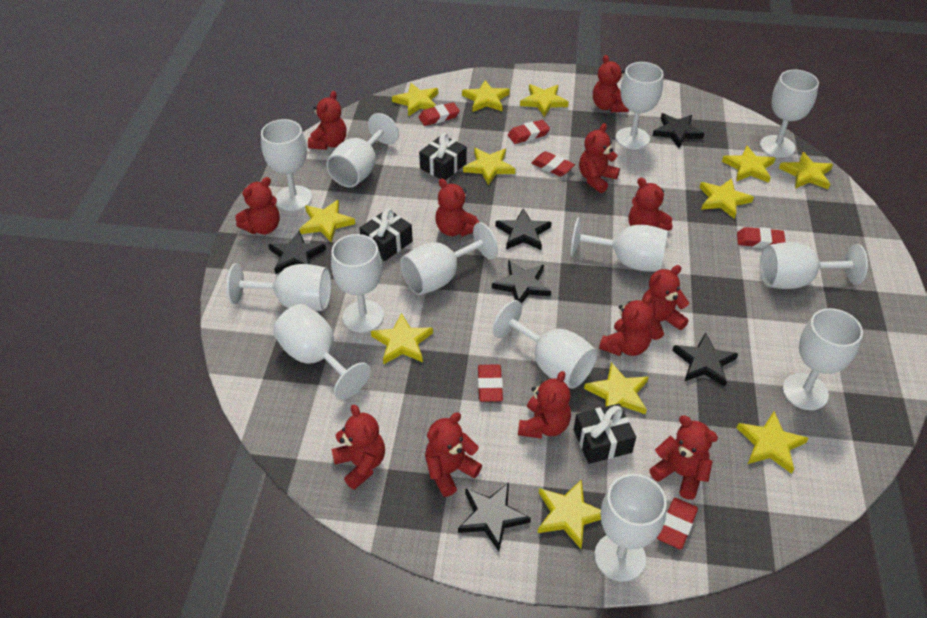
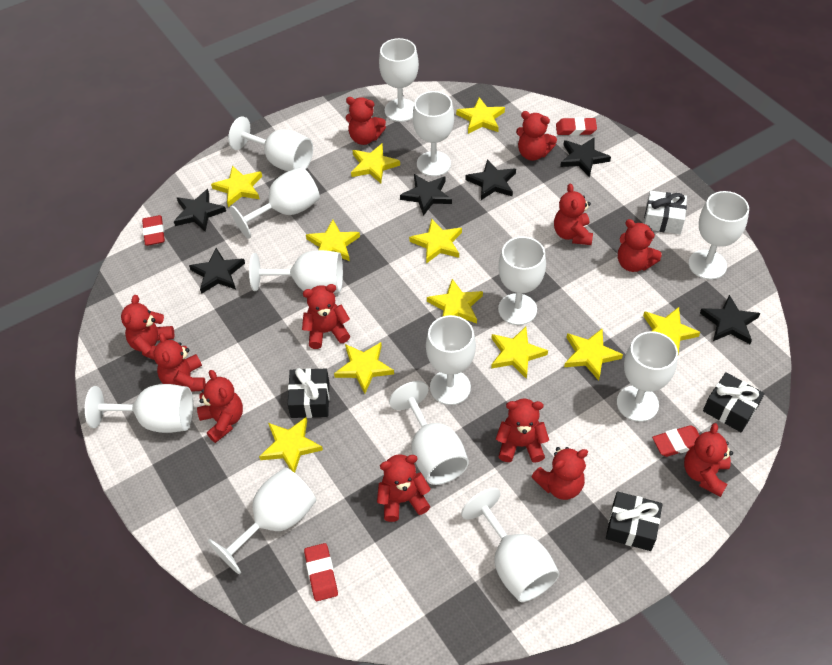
red eraser: [419,102,460,126] [478,364,503,402] [508,120,550,144] [531,151,575,177] [657,498,698,549] [737,227,786,248] = 6 -> [142,215,165,246] [304,543,338,601] [556,117,597,136] [652,425,699,457] = 4
white gift: none = 0 -> [644,191,687,234] = 1
yellow star: [299,200,355,243] [371,313,433,365] [392,83,438,116] [462,80,510,112] [463,148,515,185] [520,84,569,117] [538,479,601,549] [584,362,649,414] [699,178,754,219] [722,146,776,183] [737,411,808,474] [779,152,833,189] = 12 -> [211,165,262,207] [259,417,323,473] [306,219,360,261] [334,342,394,394] [351,144,400,183] [409,218,462,264] [427,279,483,324] [456,97,505,134] [491,327,548,379] [564,328,623,381] [643,307,700,354] = 11

